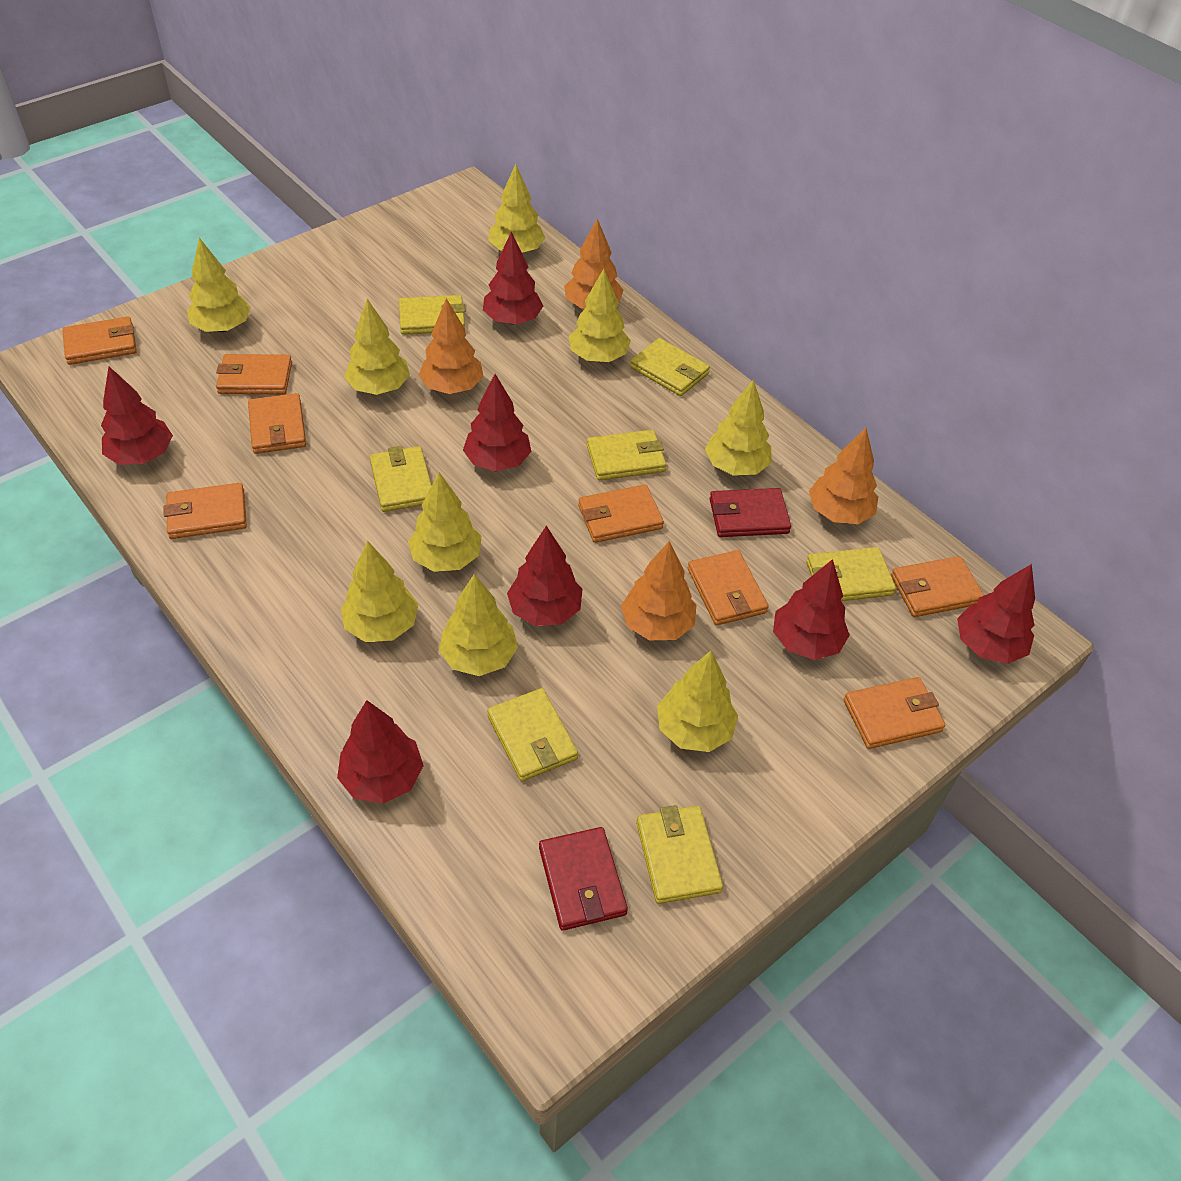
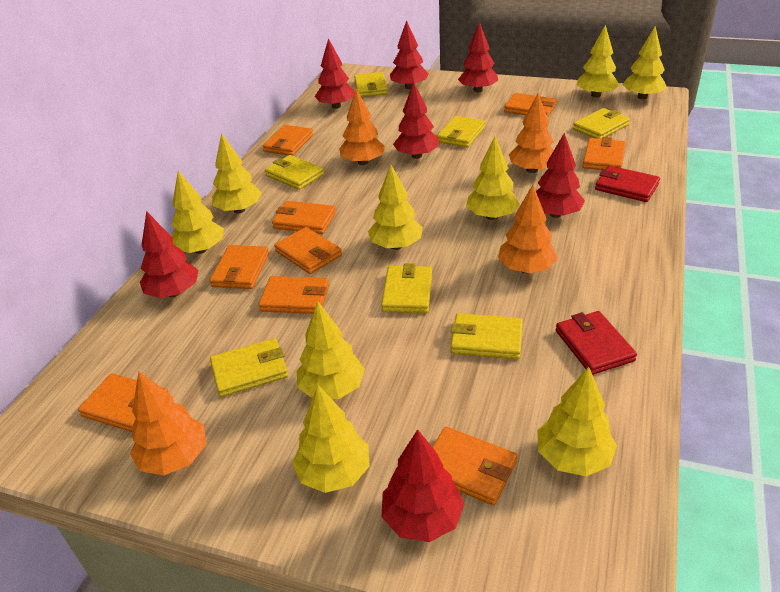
orange wallet: [62,317,137,365] [164,483,247,539] [216,354,292,394] [248,393,306,454] [578,484,664,543] [688,550,769,625] [844,677,945,749] [891,556,984,617] = 8 -> [78,373,168,432] [210,245,269,289] [259,276,329,314] [263,125,313,156] [272,201,336,234] [274,227,342,274] [432,427,517,505] [504,93,557,118] [583,137,626,170] = 9

